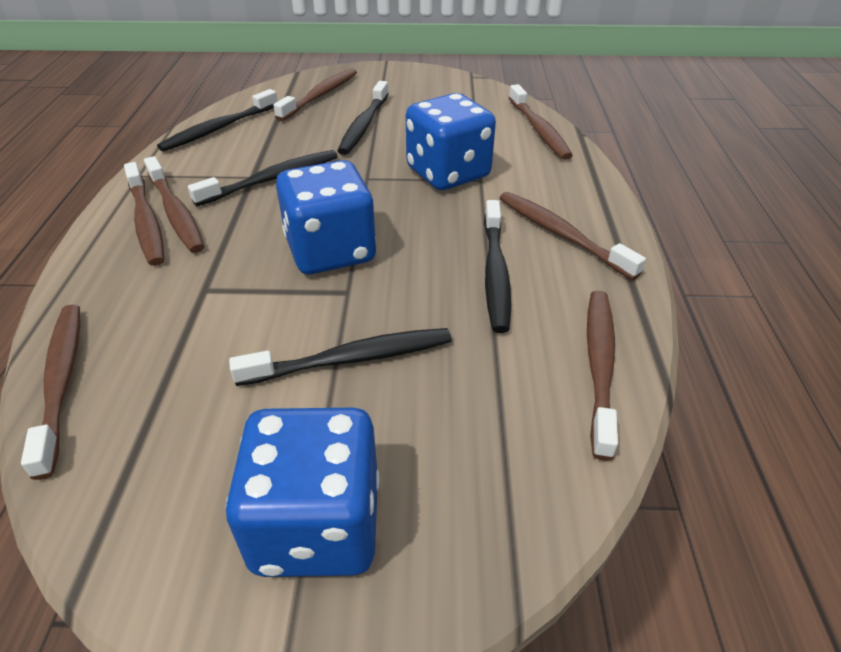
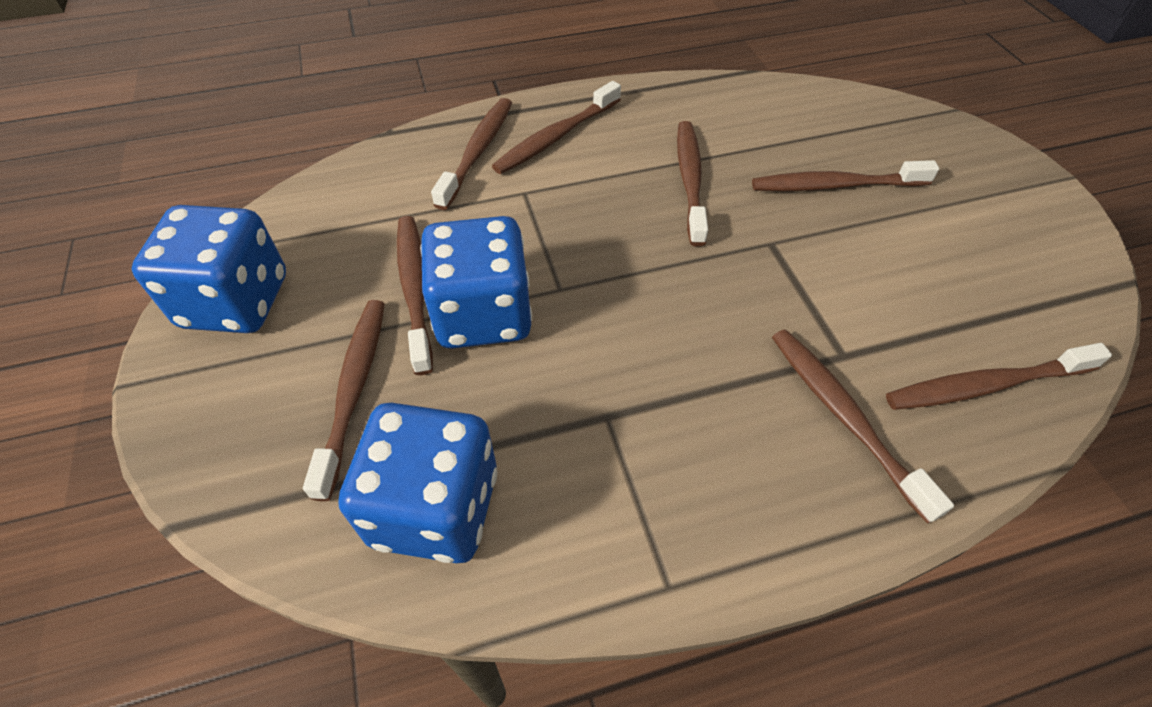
black toothbrush: [157,89,278,152] [188,150,338,206] [229,328,452,386] [337,81,389,155] [484,200,511,333] = 5 -> none = 0
brown toothbrush: [21,305,80,480] [124,162,164,266] [144,156,205,253] [273,68,357,121] [500,192,646,280] [509,84,573,160] [587,291,618,461] = 7 -> [303,300,385,501] [397,216,433,375] [431,98,512,210] [492,81,621,174] [677,121,708,246] [752,160,939,191] [772,329,954,524] [886,343,1112,410] = 8

